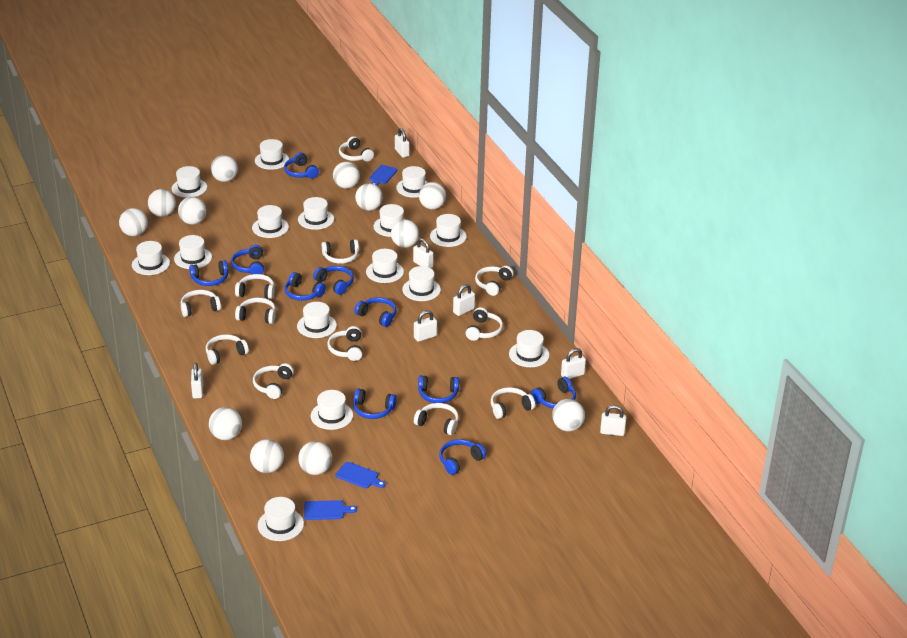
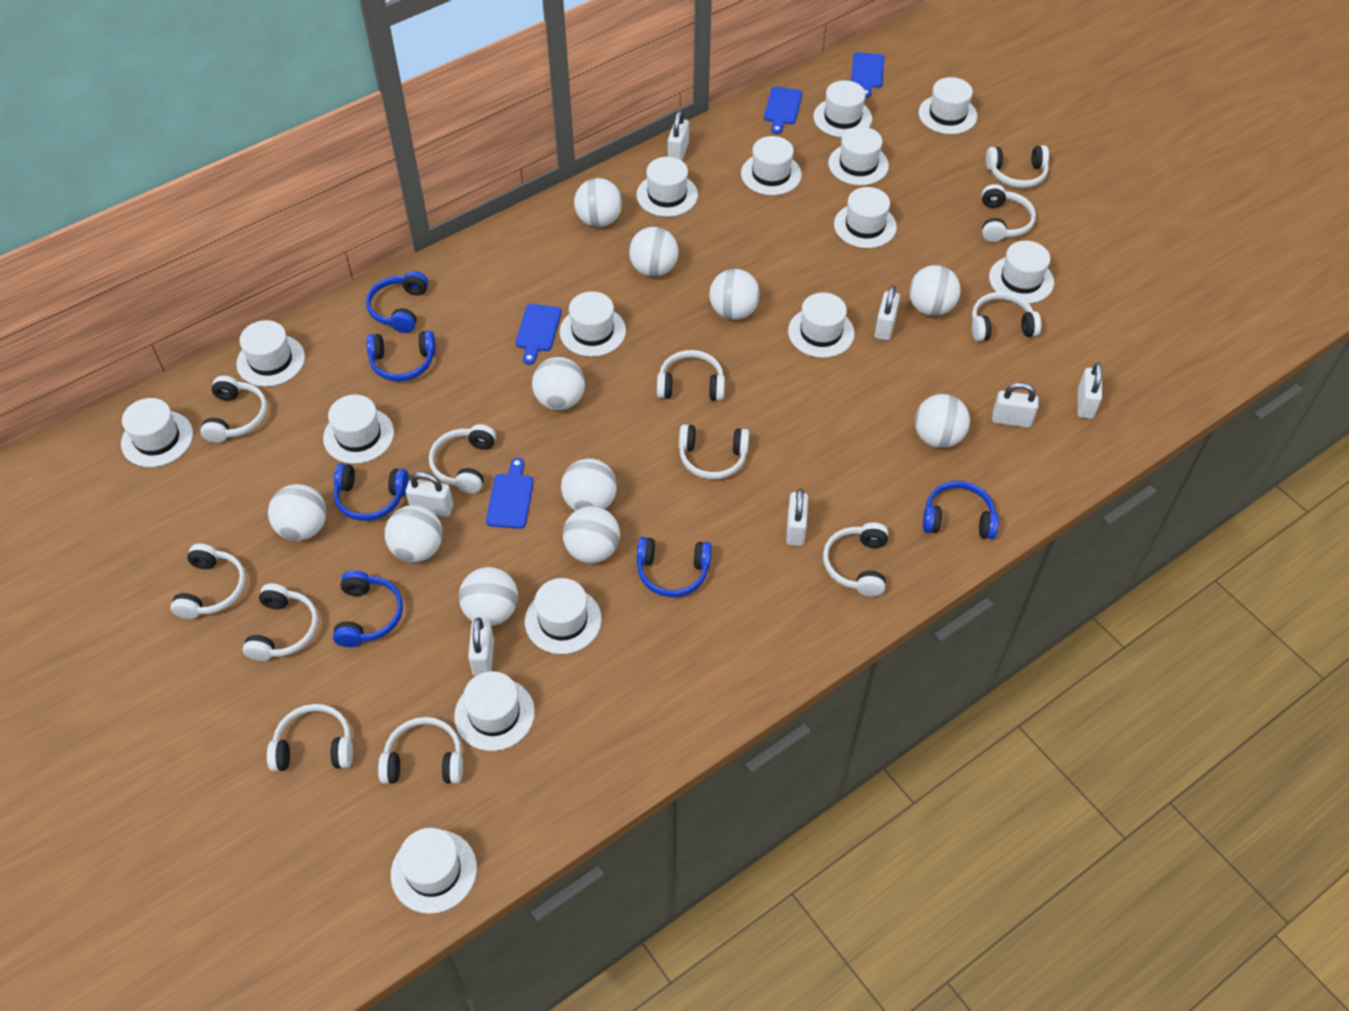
blue cutting board: [304,500,357,520] [336,462,386,488] [369,165,397,186] = 3 -> [486,458,534,529] [515,304,561,365] [764,87,803,134] [851,52,885,98] = 4
blue headphones: [189,260,228,286] [231,245,264,274] [284,152,319,179] [285,272,326,301] [313,266,354,295] [353,388,397,419] [354,297,396,327] [418,375,459,403] [439,439,486,475] [531,377,576,409] = 10 -> [333,570,403,647] [334,464,409,521] [366,271,428,333] [366,331,436,381] [637,537,712,597] [923,481,999,539] = 6
white ball: [119,208,148,236] [148,189,176,217] [178,197,206,225] [209,407,242,440] [211,155,238,182] [250,439,284,473] [298,441,332,475] [333,162,360,189] [355,183,383,211] [391,220,419,248] [419,182,446,210] [552,399,585,432] = 12 -> [268,484,327,541] [385,505,443,562] [459,567,518,626] [532,357,585,410] [561,458,617,511] [563,506,620,563] [574,178,622,227] [629,227,678,277] [709,269,760,320] [909,265,961,316] [915,394,970,448] = 11

